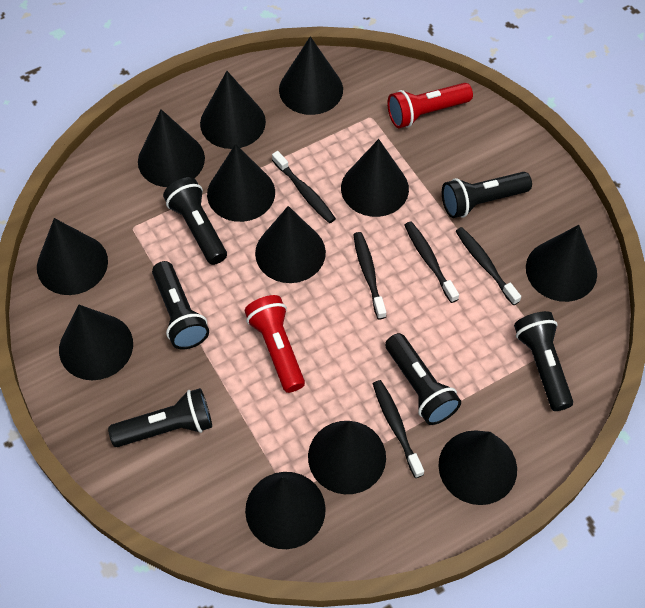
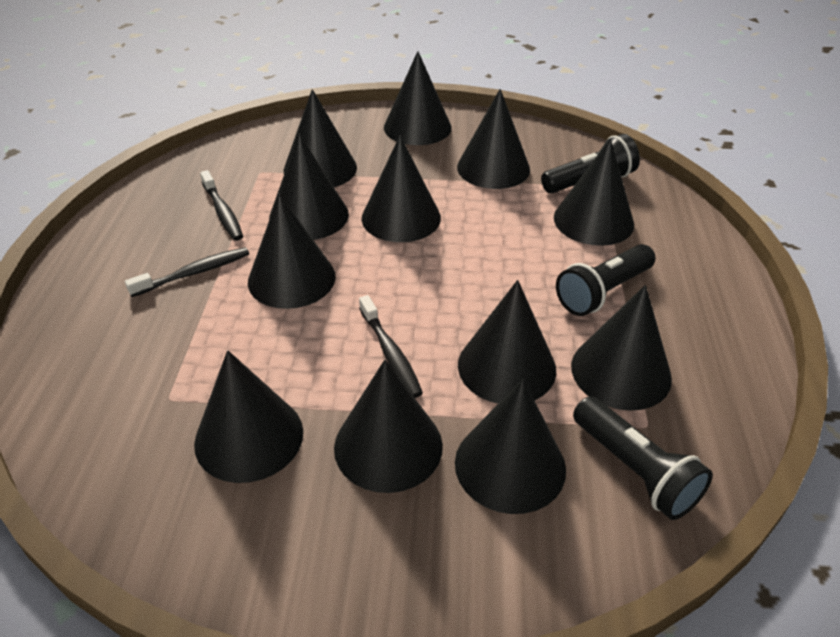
black flashlight: [108,388,212,447] [152,261,209,349] [163,177,227,265] [385,333,461,425] [442,172,532,218] [514,311,573,411] = 6 -> [541,134,640,193] [556,244,655,316] [573,396,713,520] = 3
black toothbrush: [272,151,336,223] [353,232,386,319] [373,380,424,478] [405,221,459,303] [456,227,521,305] = 5 -> [125,247,249,297] [200,170,243,241] [359,295,423,398] = 3
red flashlight: [245,295,305,393] [387,83,473,128] = 2 -> none = 0

